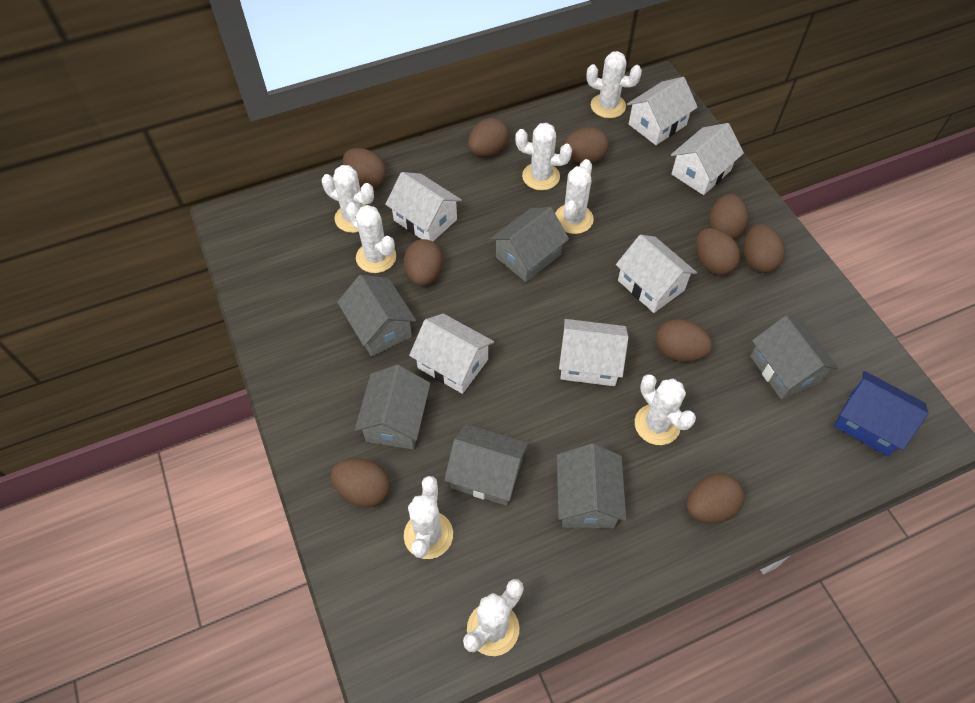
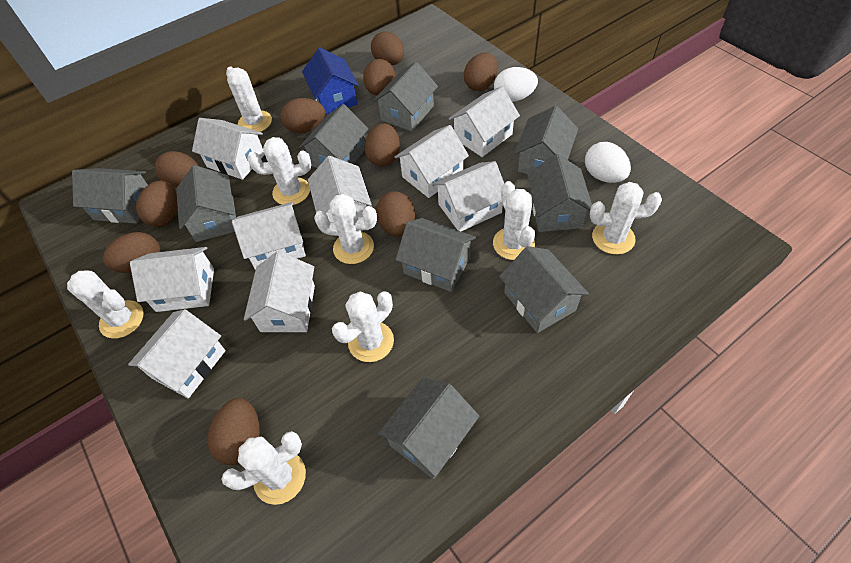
grey house: [337,275,416,356] [355,365,431,449] [444,424,529,506] [490,207,569,282] [557,443,626,528] [750,316,839,400] = 6 -> [72,168,148,224] [176,165,236,242] [299,104,369,168] [373,62,438,131] [378,377,479,479] [396,218,476,292] [499,246,589,333] [514,105,578,174] [527,154,592,232] = 9
white egg: none = 0 -> [494,67,538,102] [585,142,631,183] = 2
white house: [385,172,462,241] [409,314,494,394] [559,319,628,386] [616,235,697,313] [627,77,698,145] [671,123,744,195] = 6 -> [128,309,226,398] [130,247,214,312] [192,118,265,180] [232,202,306,270] [244,251,315,332] [308,156,372,222] [395,125,469,198] [432,161,504,231] [449,86,520,157] = 9

